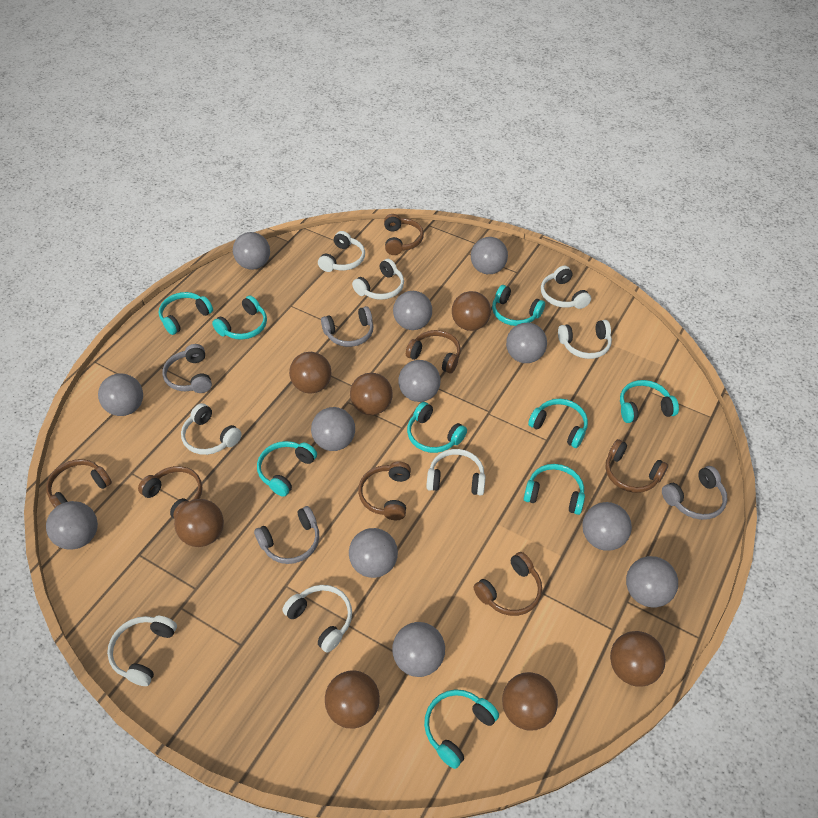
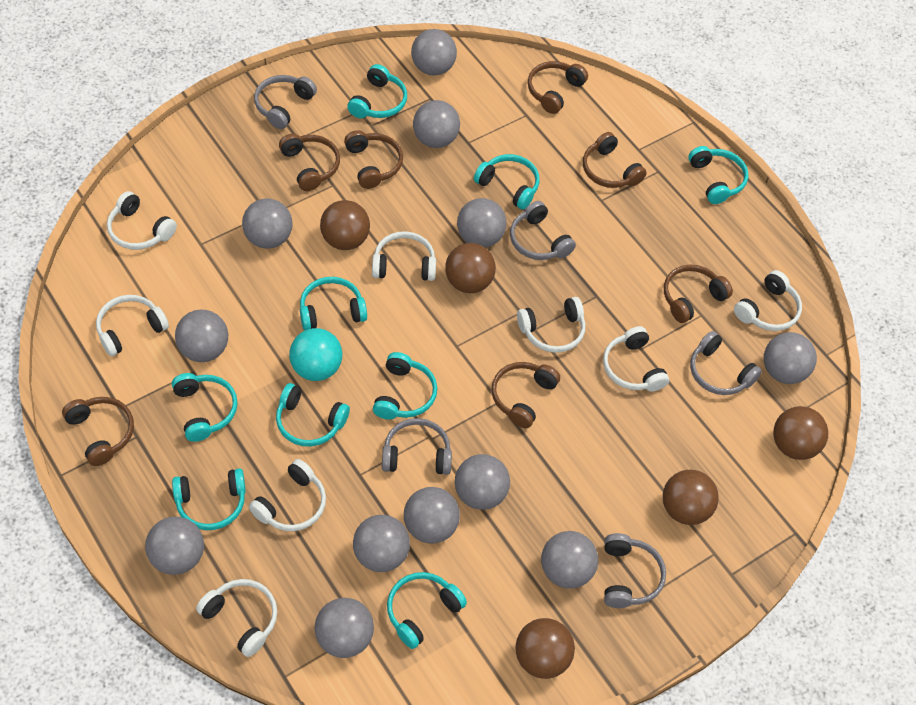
brown ball: [174,499,224,547] [289,352,332,393] [325,670,380,728] [350,373,393,415] [452,291,491,331] [502,672,558,731] [610,631,666,687] = 7 -> [320,200,370,250] [445,243,496,293] [515,618,575,679] [663,470,719,525] [774,406,828,460] = 5
grey headphones: [162,344,212,393] [254,506,319,564] [321,306,374,347] [662,466,727,520] = 4 -> [254,75,317,129] [382,418,452,475] [510,201,576,260] [604,533,666,608] [690,331,762,395] = 5
turquoise ball: none = 0 -> [289,328,342,381] = 1

